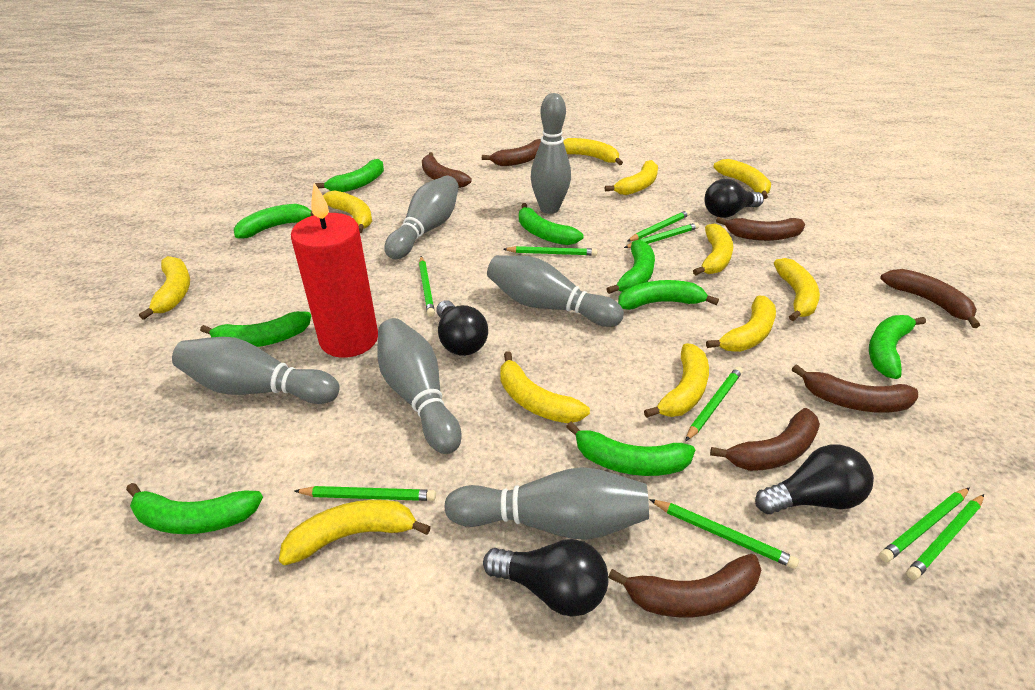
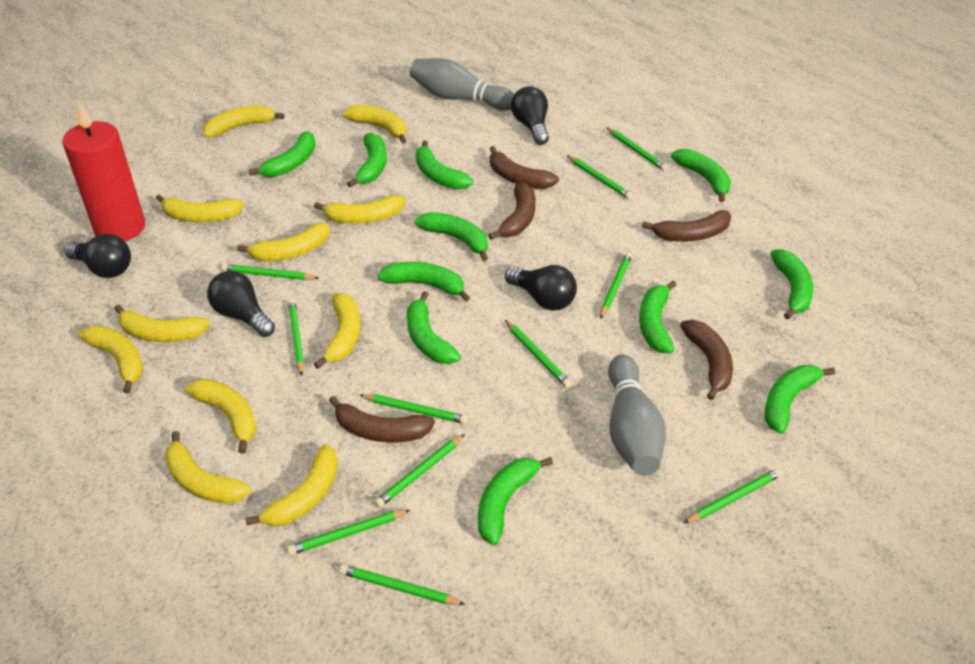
brown banana: [422,152,472,188] [482,139,541,166] [609,554,761,617] [710,408,820,471] [716,217,805,241] [792,364,918,413] [881,269,980,328] = 7 -> [329,396,435,443] [488,182,536,240] [490,146,559,189] [642,210,732,242] [680,320,733,400] = 5
green banana: [126,483,263,534] [200,311,311,347] [234,204,314,239] [315,159,384,192] [519,203,583,245] [566,422,695,476] [607,240,655,294] [618,280,719,310] [869,315,926,379] = 9 -> [249,131,316,177] [347,133,387,187] [377,262,470,302] [407,291,461,364] [415,212,488,261] [416,141,473,190] [478,457,553,545] [639,281,677,353] [671,149,731,202] [765,365,835,434] [770,249,814,319] = 11
green pencil: [295,486,436,501] [419,256,435,317] [503,246,597,256] [624,222,699,248] [628,210,690,241] [649,499,799,569] [685,366,743,441] [879,488,969,562] [906,494,984,580] = 9 -> [221,264,319,280] [287,510,410,555] [288,299,304,376] [339,564,465,605] [360,394,468,424] [375,434,465,508] [505,320,571,387] [567,155,633,199] [600,252,632,319] [606,127,668,171] [684,468,782,523] = 11
grey bowling pin: [172,337,339,404] [377,318,462,454] [384,176,459,259] [444,467,649,540] [487,255,624,327] [531,93,571,214] = 6 -> [410,58,514,111] [608,354,666,476] = 2

